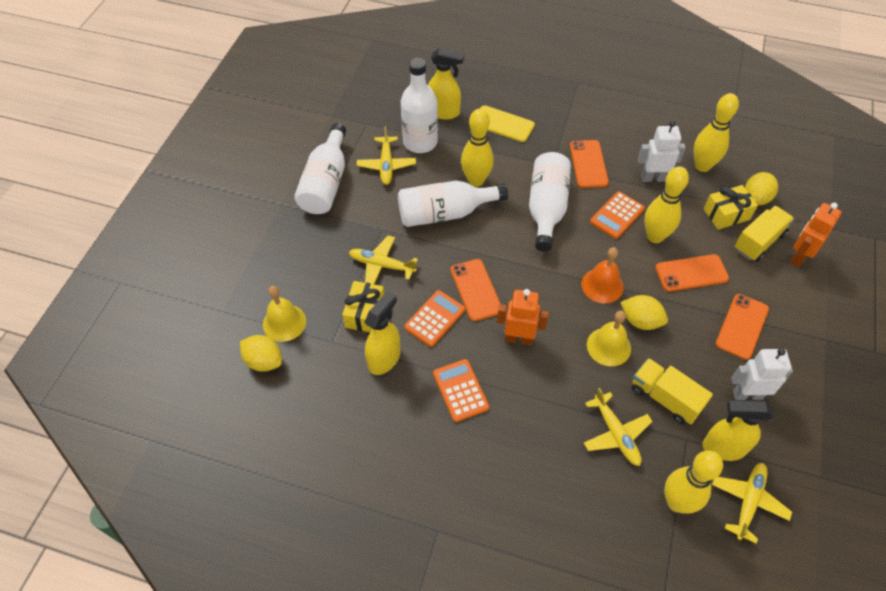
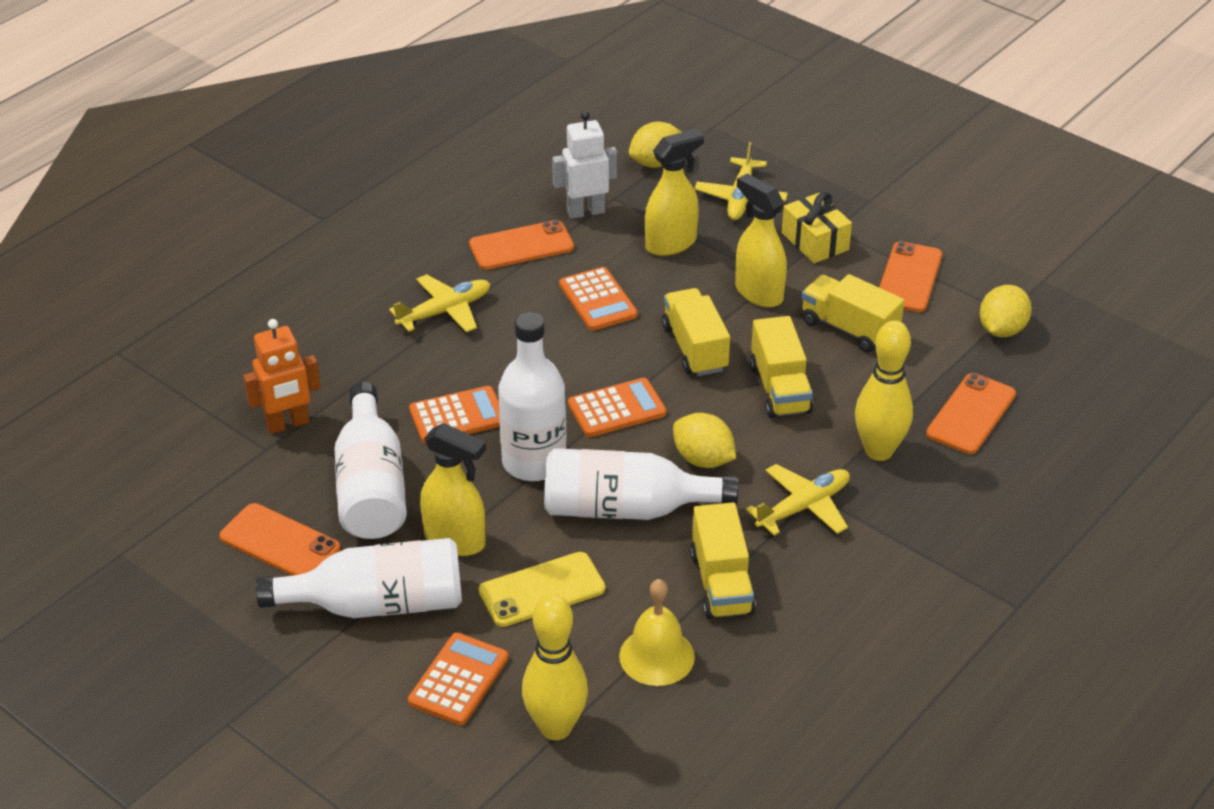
orange bell: [581,247,624,303] = 1 -> none = 0
orange calculator: [404,290,465,347] [433,359,489,422] [590,191,645,239] = 3 -> [408,633,508,725] [409,386,500,444] [559,267,638,331] [568,378,666,437] = 4
orange robot: [497,289,549,345] [790,203,842,267] = 2 -> [243,319,321,434] = 1
white robot: [638,121,686,182] [731,348,793,400] = 2 -> [552,111,617,219] = 1
yellow bell: [263,286,306,342] [587,311,631,366] = 2 -> [619,579,695,686] = 1
yellow bowling pin: [461,109,494,187] [644,166,689,243] [664,450,723,514] [694,93,739,172] = 4 -> [522,594,588,740] [855,320,913,461] = 2
yellow gift: [342,281,384,332] [704,185,758,230] = 2 -> [782,192,852,263] = 1
yellow plane: [349,236,418,284] [357,127,416,185] [584,388,653,466] [712,463,792,544] = 4 -> [389,274,490,332] [695,142,788,220] [746,464,850,536] = 3
yellow truck: [632,358,713,425] [735,206,794,261] = 2 -> [662,288,730,376] [690,502,756,619] [750,316,813,418] [802,274,904,353] = 4

